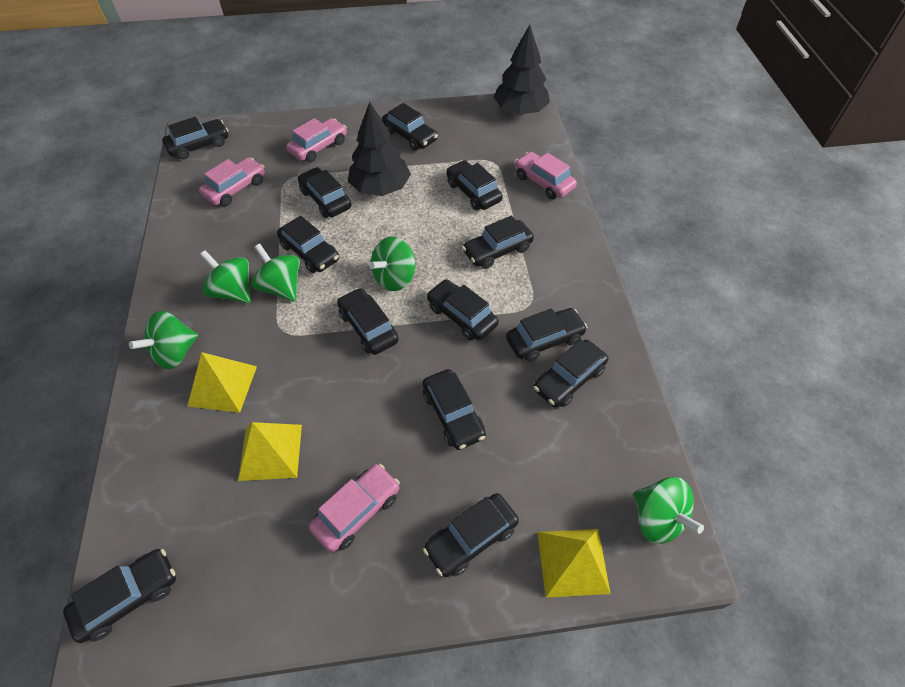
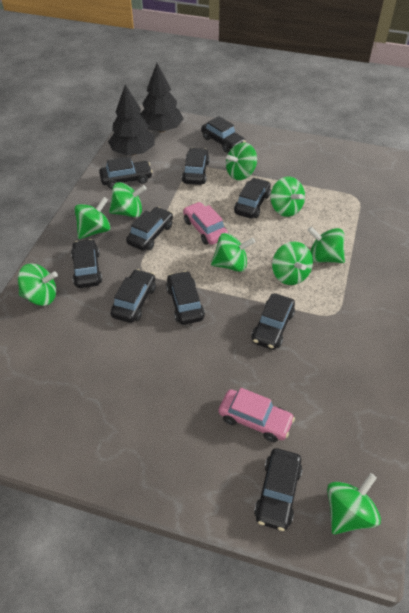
black car: [63,549,176,643] [162,117,228,159] [277,216,339,273] [298,167,351,218] [337,288,399,355] [382,103,438,151] [423,369,486,450] [423,493,519,577] [427,279,498,341] [446,160,503,210] [462,216,534,269] [506,308,587,362] [534,339,608,407] = 13 -> [71,239,102,288] [99,157,153,189] [111,269,156,323] [126,207,173,251] [166,271,205,325] [182,148,210,185] [201,116,246,153] [234,178,271,218] [251,293,295,350] [254,448,302,531] = 10
green spinning top: [129,311,198,369] [200,250,251,303] [251,244,300,302] [369,237,415,291] [633,477,704,544] = 5 -> [18,264,58,306] [74,197,110,239] [109,182,147,218] [211,233,255,272] [226,143,257,180] [270,177,305,217] [272,241,313,285] [308,226,345,263] [327,473,381,535] = 9
pink car: [199,157,265,206] [286,118,347,162] [309,464,400,552] [515,152,577,199] = 4 -> [183,202,228,245] [219,388,295,442] = 2
yellow pyramid: [188,352,257,413] [238,422,302,481] [537,529,610,598] = 3 -> none = 0

